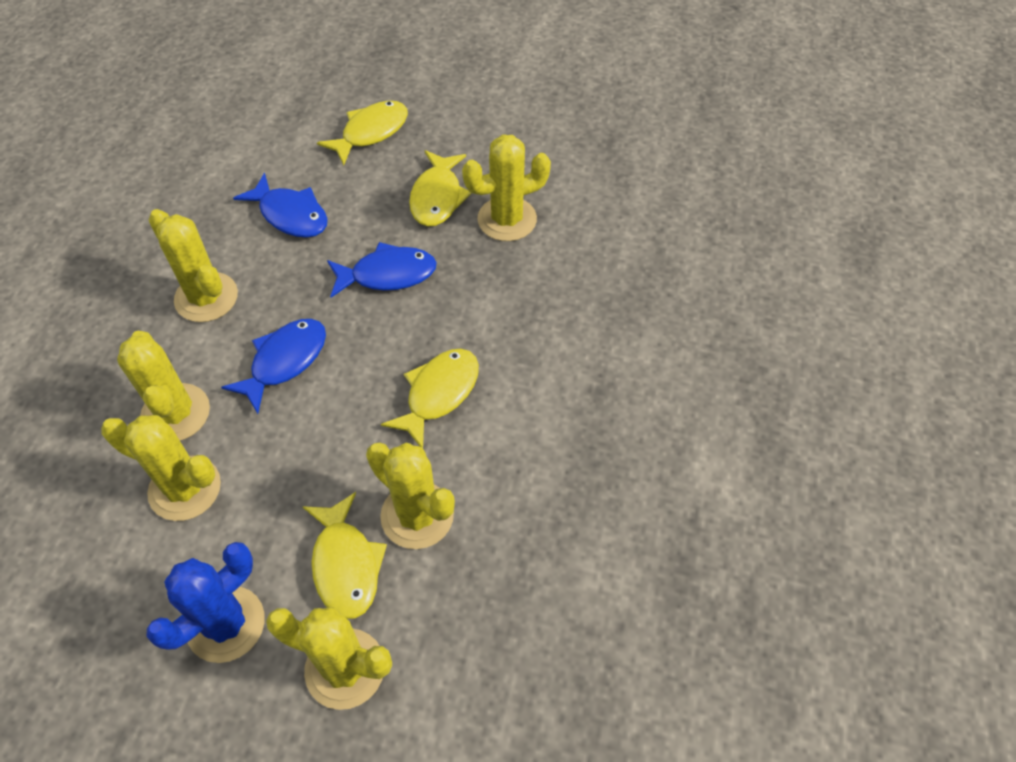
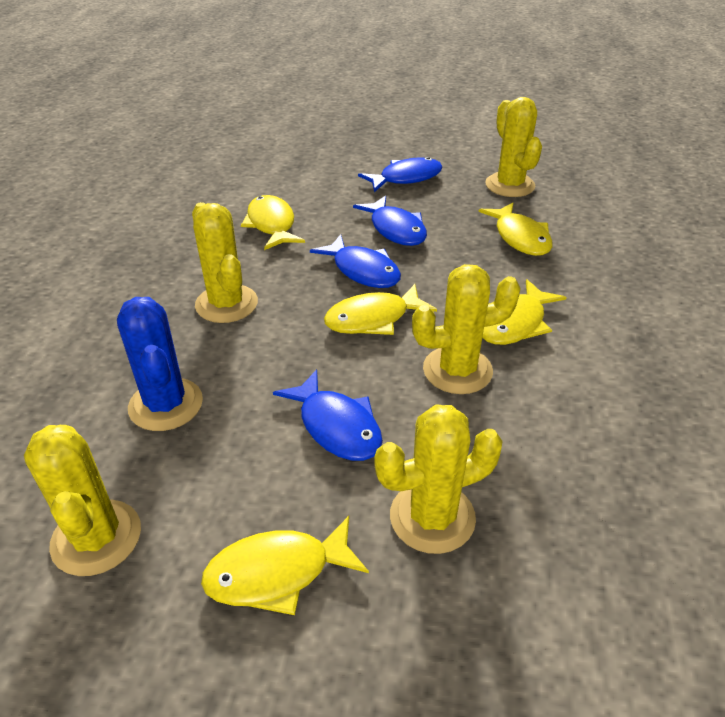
blue fish: [221,319,326,414] [233,173,328,238] [327,242,437,298] = 3 -> [273,369,383,461] [310,234,401,288] [353,196,427,246] [358,157,443,192] = 4
yellow cactus: [101,415,221,521] [117,331,210,441] [149,209,238,322] [266,607,392,710] [366,442,455,549] [462,135,551,241] = 6 -> [24,425,141,576] [192,202,258,323] [374,405,503,554] [412,264,521,394] [485,97,542,197] = 5
yellow fish: [302,492,387,619] [317,101,408,165] [381,349,479,448] [409,150,472,227] = 4 -> [201,516,369,615] [241,195,305,250] [324,284,437,335] [478,203,553,256] [482,279,567,345] = 5

